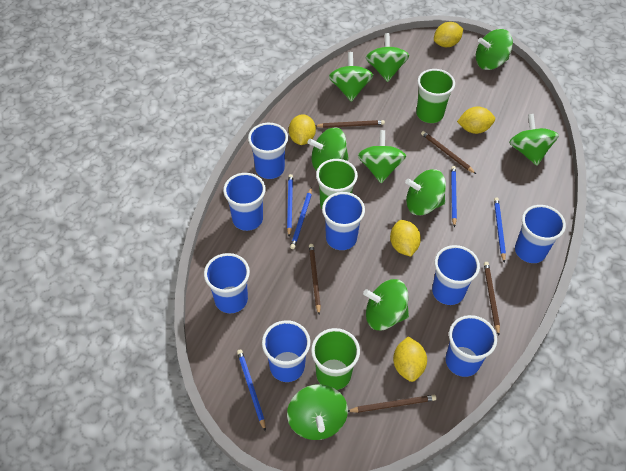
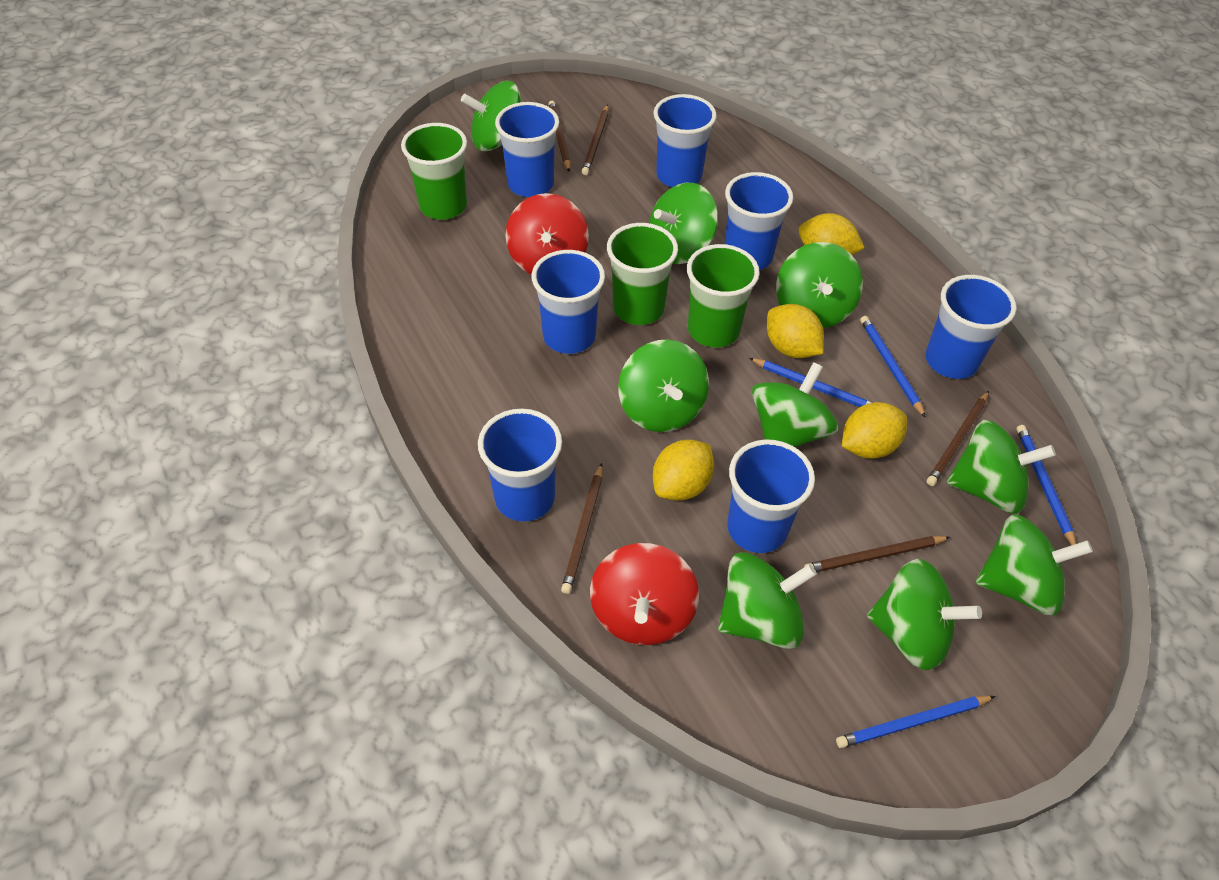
blue cup: [204,253,250,314] [223,173,266,231] [248,123,288,179] [262,320,310,382] [322,192,365,250] [432,245,480,305] [445,315,497,377] [515,205,566,263] = 8 -> [478,409,562,522] [495,102,559,197] [531,250,605,354] [653,94,717,187] [725,172,793,270] [727,439,815,553] [925,275,1017,379] = 7
blue pencil: [237,349,266,432] [287,174,293,237] [290,187,312,249] [451,166,457,227] [494,197,506,263] = 5 -> [749,358,873,407] [836,696,995,748] [860,316,926,418] [1016,425,1076,545] = 4
red spinning top: none = 0 -> [506,193,589,274] [590,543,699,645] = 2
yellow lemon: [289,114,316,145] [390,220,421,257] [393,337,427,382] [434,22,463,47] [457,106,495,134] = 5 -> [653,440,714,501] [767,304,824,358] [798,213,865,255] [842,402,907,459] = 4

